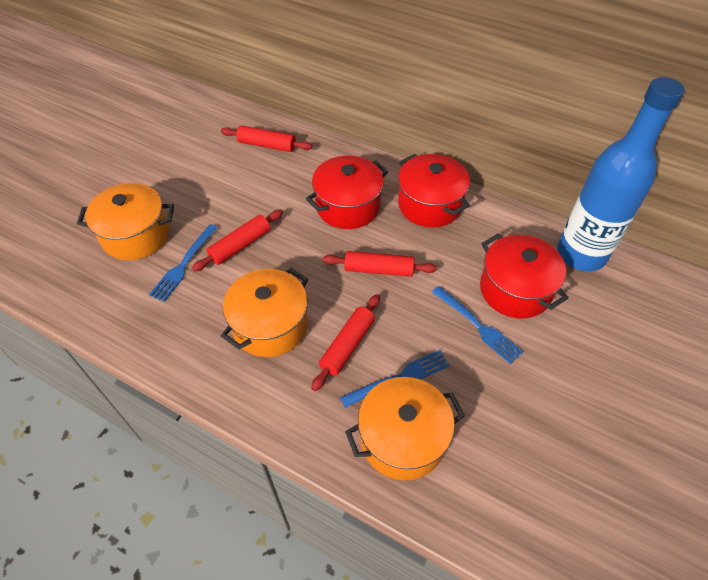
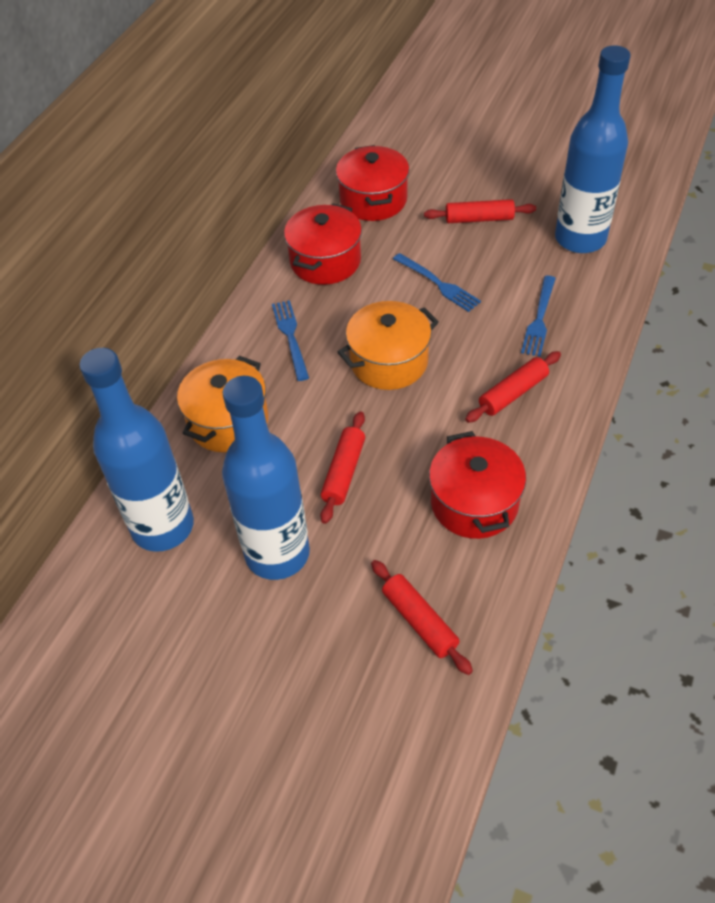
blue bottle: [557,77,685,272] = 1 -> [79,348,194,552] [222,376,310,580] [555,45,631,253] = 3
orange pot: [77,183,174,260] [221,268,308,357] [345,377,465,480] = 3 -> [177,356,268,452] [338,301,439,390] = 2

